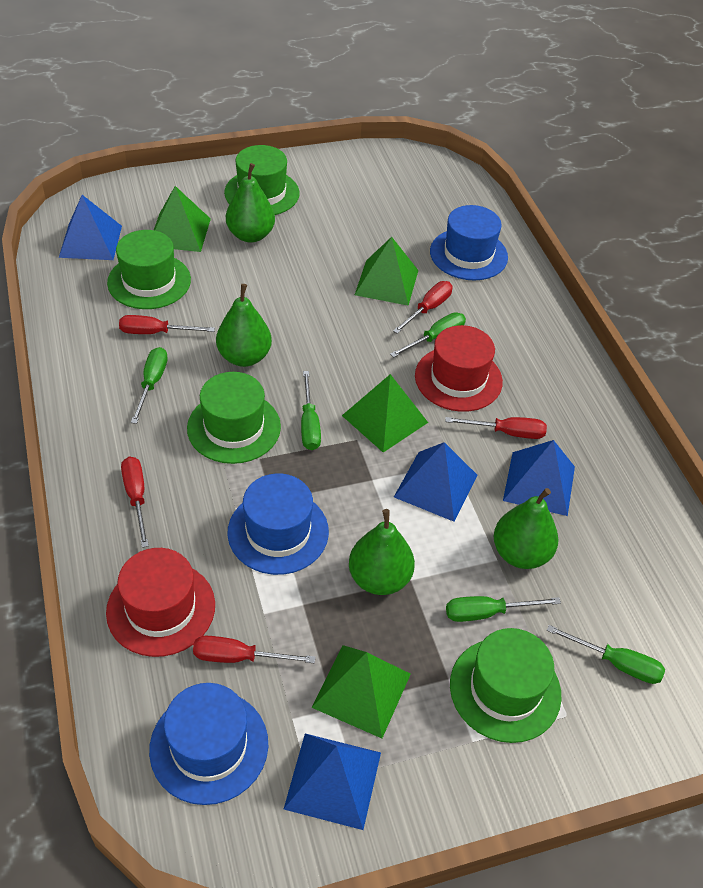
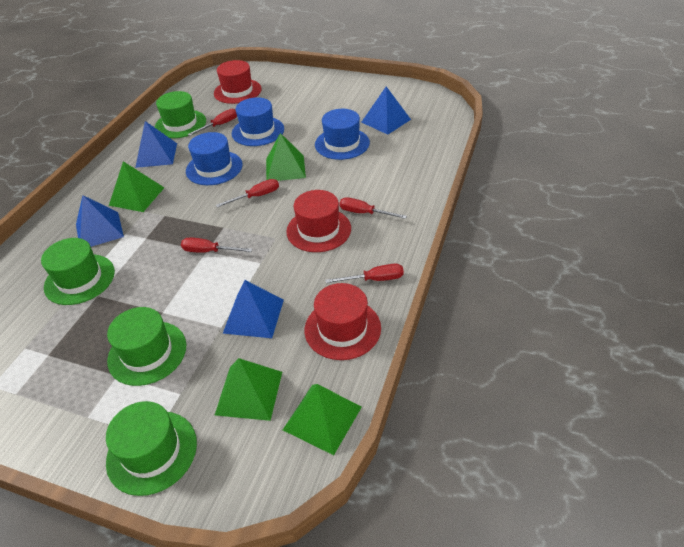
green pear: [216,284,272,367] [226,163,275,243] [349,509,415,595] [494,488,558,569] = 4 -> none = 0
green screwdriver: [131,347,168,424] [301,371,321,450] [390,312,466,358] [446,596,561,622] [547,625,665,684] = 5 -> none = 0
red hat: [106,548,215,657] [415,325,503,412] = 2 -> [214,60,262,104] [286,190,351,252] [304,283,381,360] = 3

